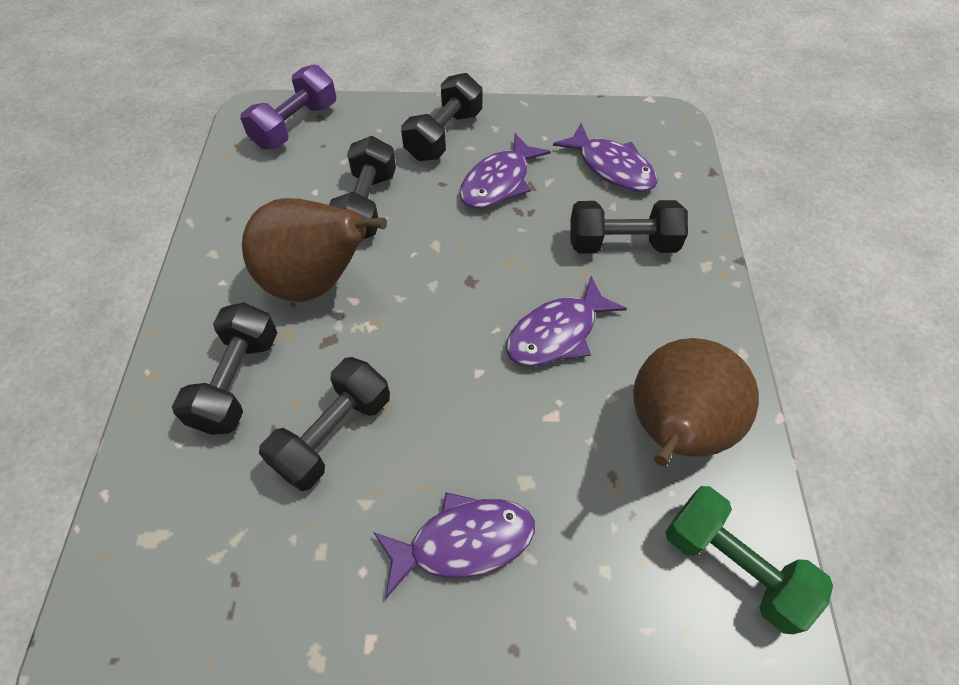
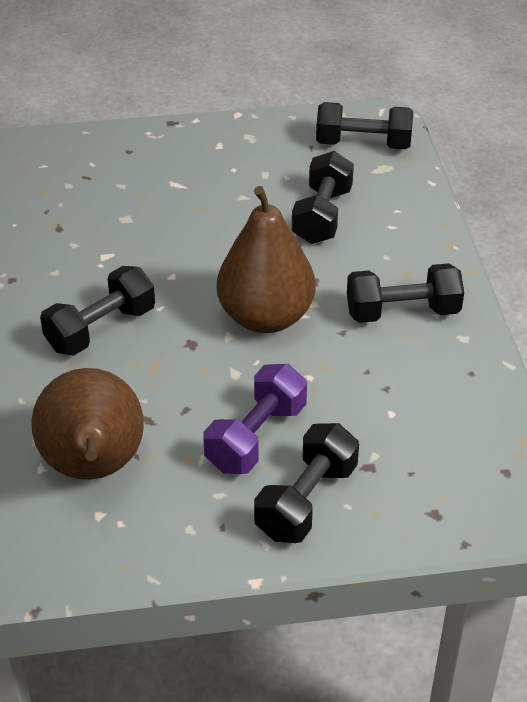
green dumbbell: [665,486,833,634] = 1 -> none = 0
purple fish: [373,492,535,598] [460,133,551,209] [506,276,627,366] [553,123,658,192] = 4 -> none = 0

